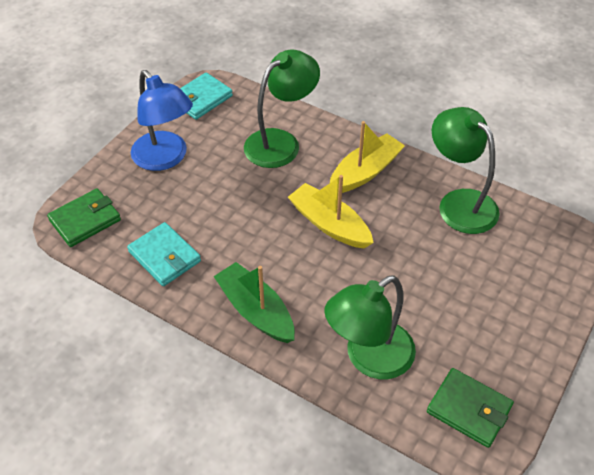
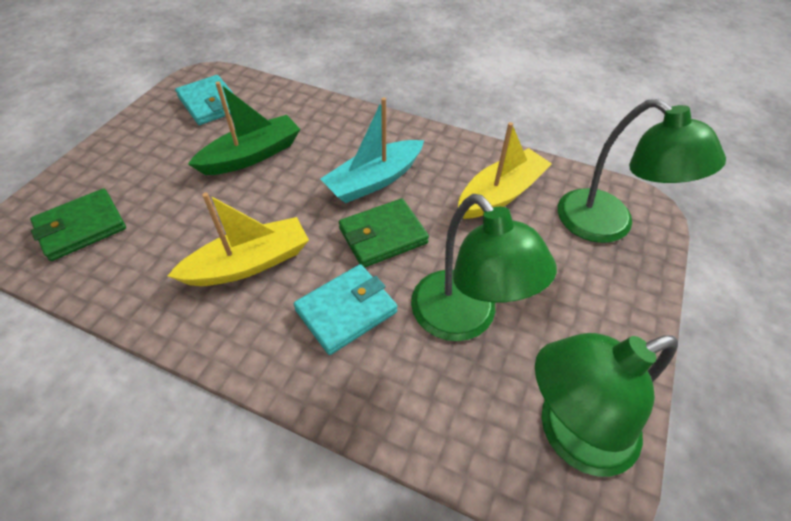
blue lamp: [131,70,193,171] = 1 -> none = 0
turquoise boat: none = 0 -> [321,97,424,203] = 1

